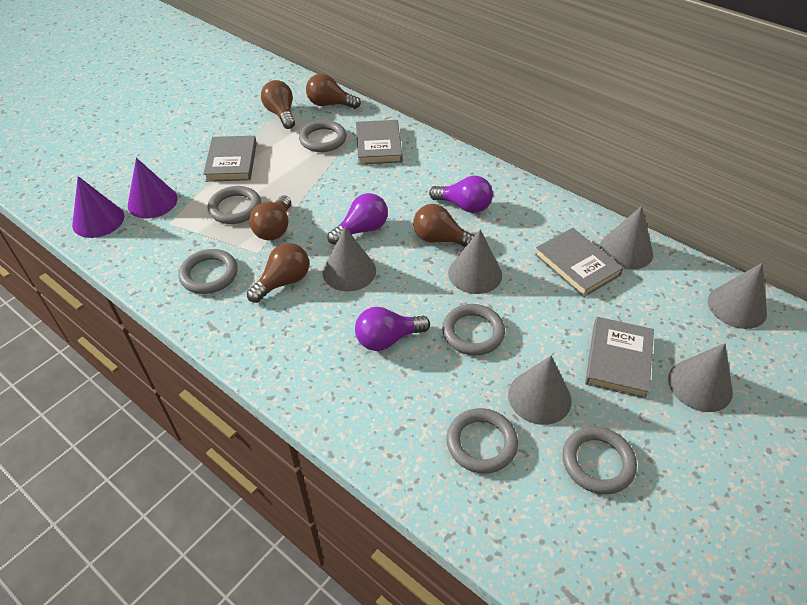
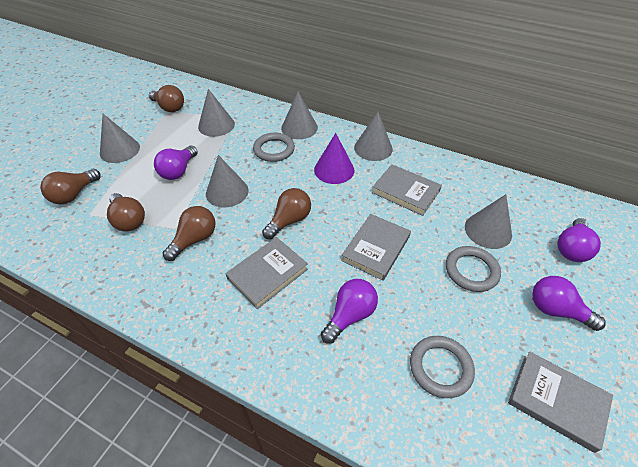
grey ring: [178,249,238,294] [208,186,261,224] [299,120,347,152] [442,304,505,355] [446,408,518,474] [562,426,637,494] = 6 -> [253,133,295,162] [410,336,475,398] [446,246,501,292] = 3
purple cone: [72,176,124,238] [128,158,178,218] = 2 -> [314,133,354,184] = 1
purple light bulb: [328,193,388,245] [355,307,430,351] [429,176,493,213] = 3 -> [154,146,198,180] [321,279,378,344] [532,276,606,331] [557,218,601,262] = 4

